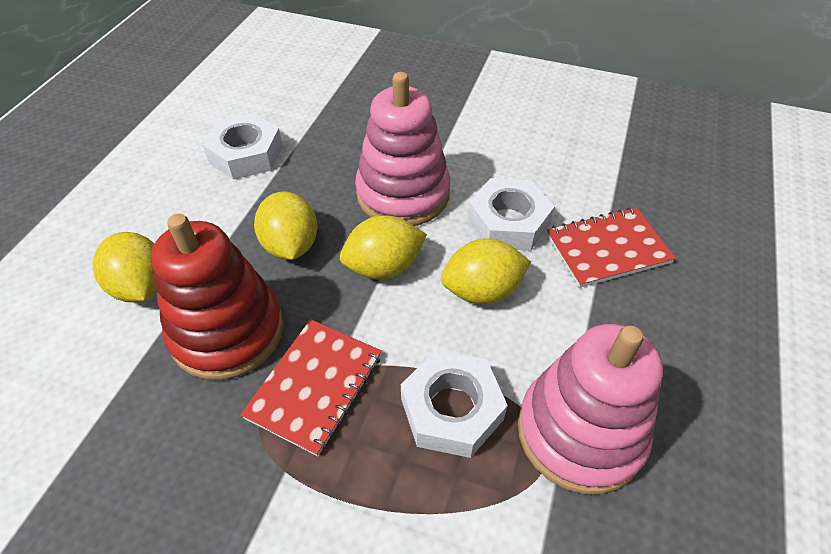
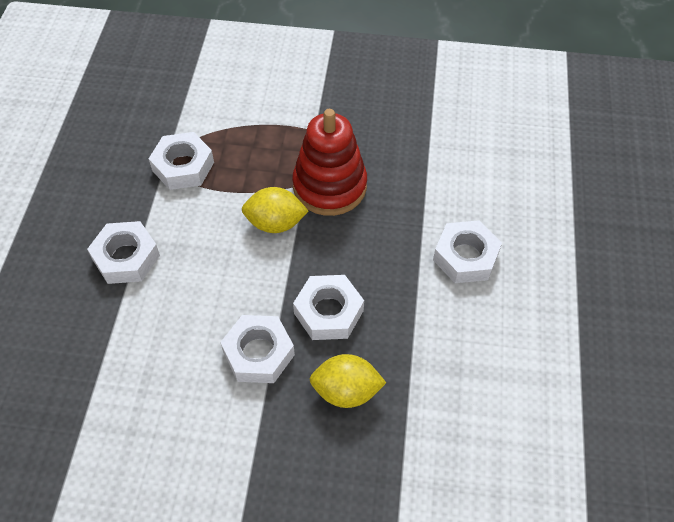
pink stacking toy: [355,72,450,226] [518,324,663,494] = 2 -> none = 0
red notebook: [240,319,382,456] [546,207,676,288] = 2 -> none = 0
white nut: [202,113,283,180] [401,350,508,458] [467,178,554,251] = 3 -> [87,221,160,284] [149,132,214,190] [220,315,295,383] [293,275,364,340] [433,220,502,283] = 5
yellow lemon: [93,232,157,302] [254,191,317,260] [340,215,427,280] [441,238,531,304] = 4 -> [242,187,309,233] [310,354,386,408] = 2

